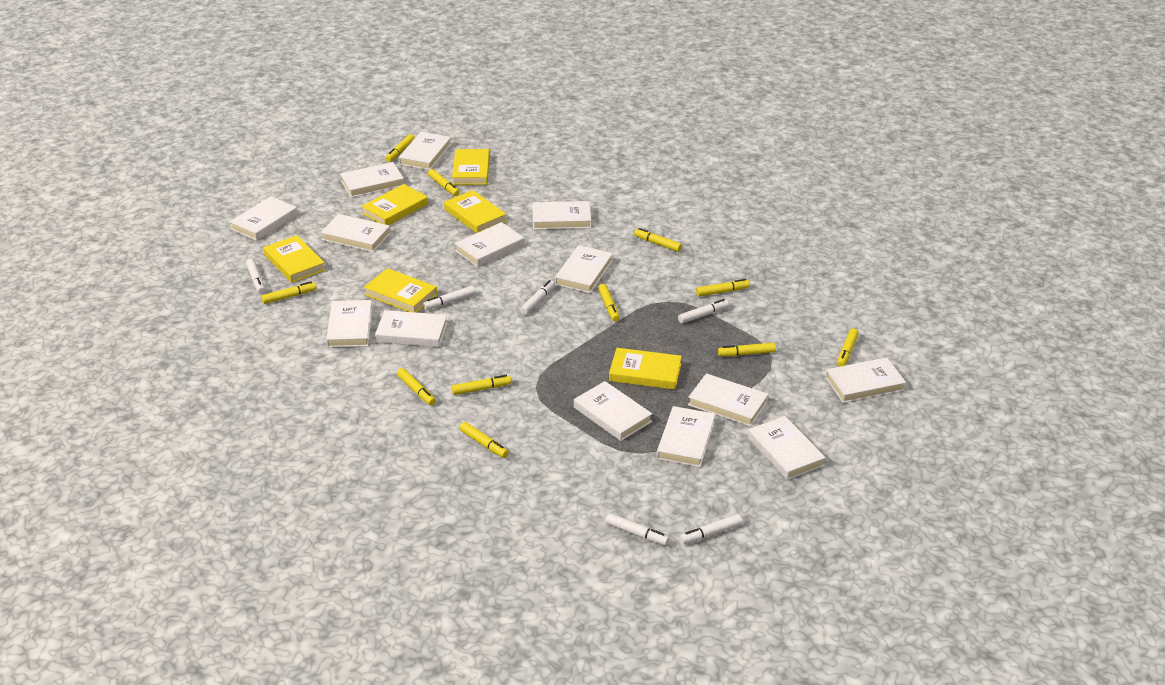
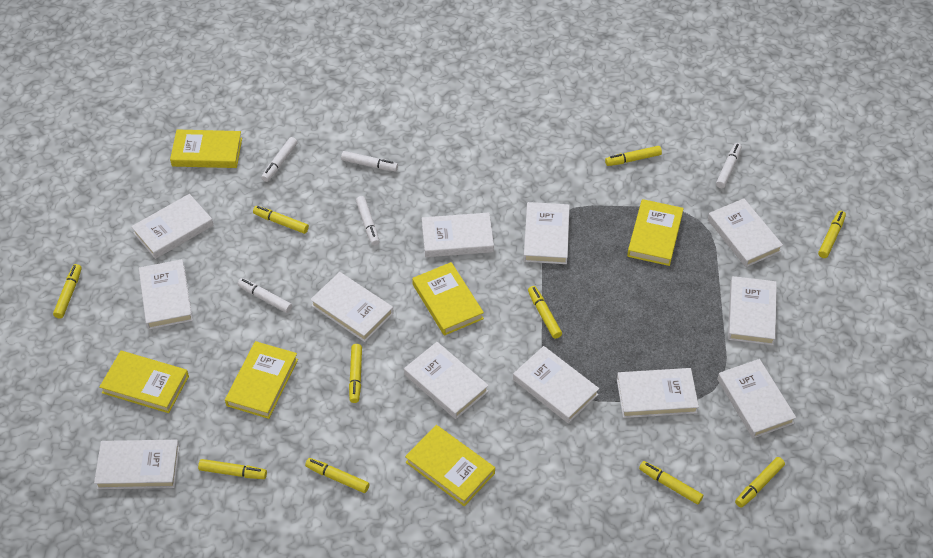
white book: [229,196,298,241] [320,214,391,252] [326,300,372,348] [340,162,404,198] [375,310,447,347] [398,132,451,170] [455,222,524,267] [532,201,591,230] [555,245,613,293] [574,381,652,441] [657,406,715,467] [688,373,769,427] [748,416,826,480] [825,357,906,403] = 14 -> [94,440,180,489] [131,194,214,259] [139,259,193,329] [310,272,394,342] [404,342,489,419] [422,213,494,257] [513,346,599,423] [523,202,570,264] [617,368,699,418] [708,198,783,267] [717,359,796,438] [728,276,777,345] = 12
white marker: [246,259,265,294] [423,286,476,310] [520,280,555,315] [606,513,669,545] [678,299,729,324] [680,514,743,544] = 6 -> [238,278,292,313] [261,137,297,182] [341,151,398,171] [356,196,380,246] [716,143,742,188] = 5
yellow marker: [261,281,317,304] [385,134,415,162] [397,368,436,405] [428,169,460,196] [452,375,511,395] [459,422,509,458] [598,284,620,322] [634,228,682,252] [696,279,750,296] [718,343,776,356] [837,328,859,367] = 11 -> [53,264,82,319] [198,459,267,479] [253,206,309,234] [305,458,370,493] [349,344,362,403] [528,286,562,339] [605,146,662,166] [639,461,703,504] [735,457,785,508] [818,211,846,258] = 10

